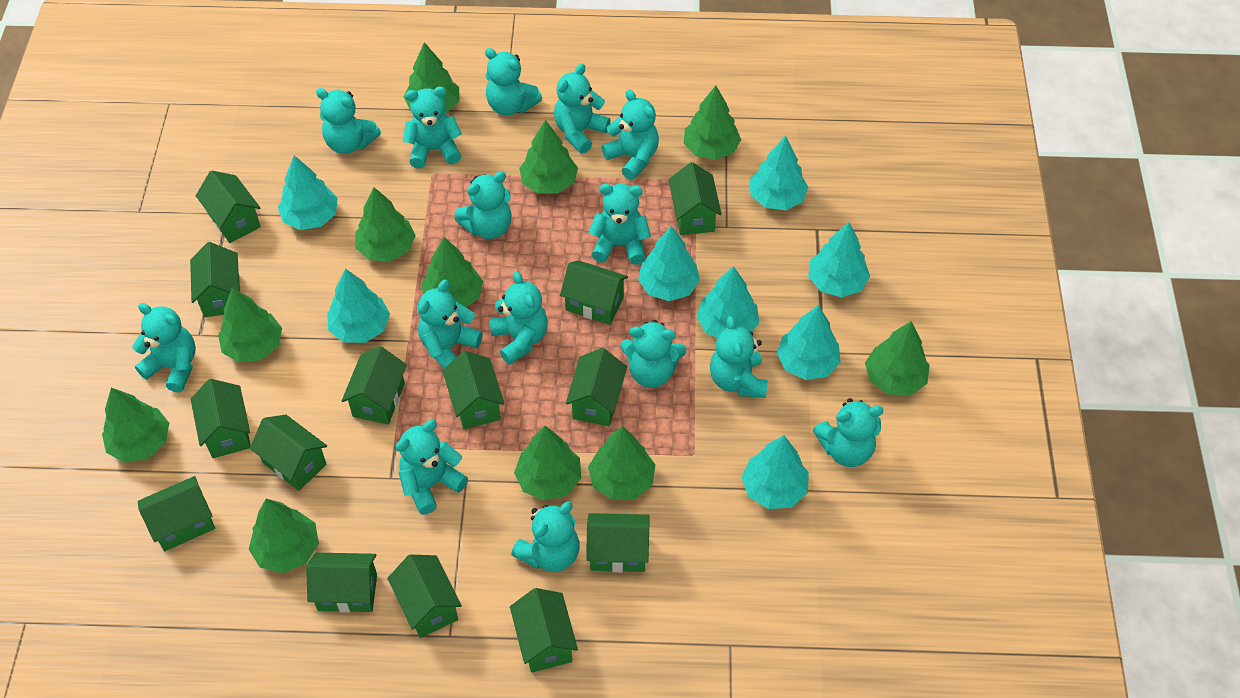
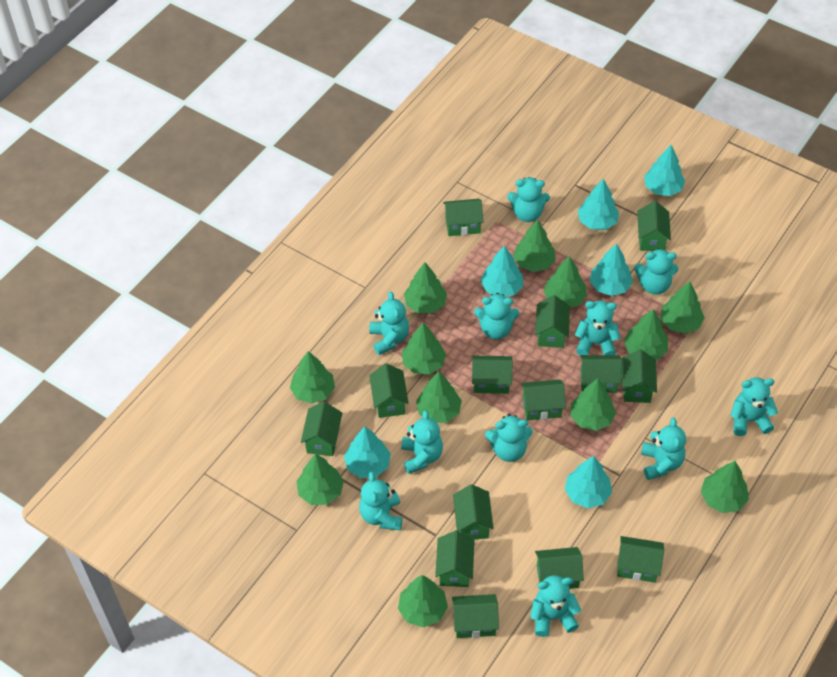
green tree: [102,388,169,463] [218,288,282,362] [249,499,319,573] [355,187,416,261] [404,42,460,113] [421,237,483,307] [514,426,581,501] [519,120,578,194] [588,426,655,500] [684,85,741,160] [865,321,930,395] = 11 -> [290,351,335,404] [297,454,344,505] [398,575,448,627] [402,323,446,374] [404,262,447,313] [416,371,462,423] [513,220,556,272] [544,256,587,307] [570,378,616,431] [624,309,668,360] [661,281,705,334] [701,461,749,513] = 12
turquoise teddy bear: [132,303,196,393] [316,88,381,154] [396,420,468,515] [403,87,462,169] [418,280,482,368] [454,171,511,239] [485,48,542,116] [489,271,548,365] [511,502,580,572] [554,64,611,153] [588,184,651,265] [602,90,659,180] [620,320,686,388] [710,316,767,398] [813,398,884,467] = 15 -> [359,472,402,530] [370,292,409,355] [401,410,443,474] [474,293,519,339] [485,414,533,462] [507,177,550,222] [530,576,581,637] [575,300,620,355] [634,248,678,295] [641,418,686,480] [731,377,778,436] = 11
turquoise tree: [278,155,338,230] [327,269,390,343] [638,226,700,301] [696,266,759,338] [741,435,809,509] [749,136,808,210] [777,305,841,380] [808,222,870,297] = 8 -> [344,427,391,478] [481,246,524,297] [565,456,612,508] [578,179,619,230] [590,243,633,296] [644,145,685,196] = 6

